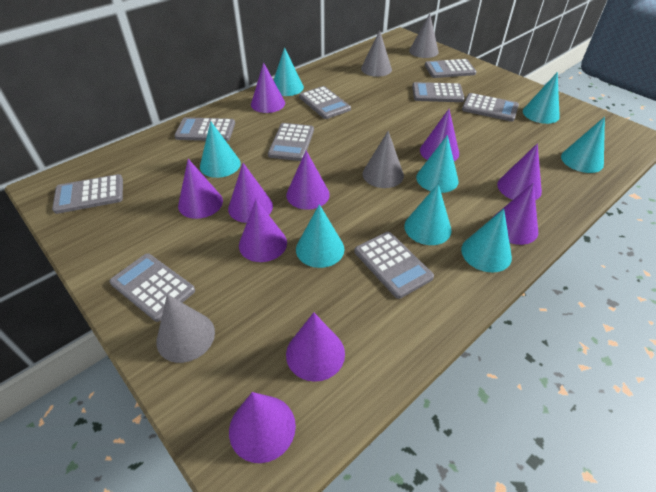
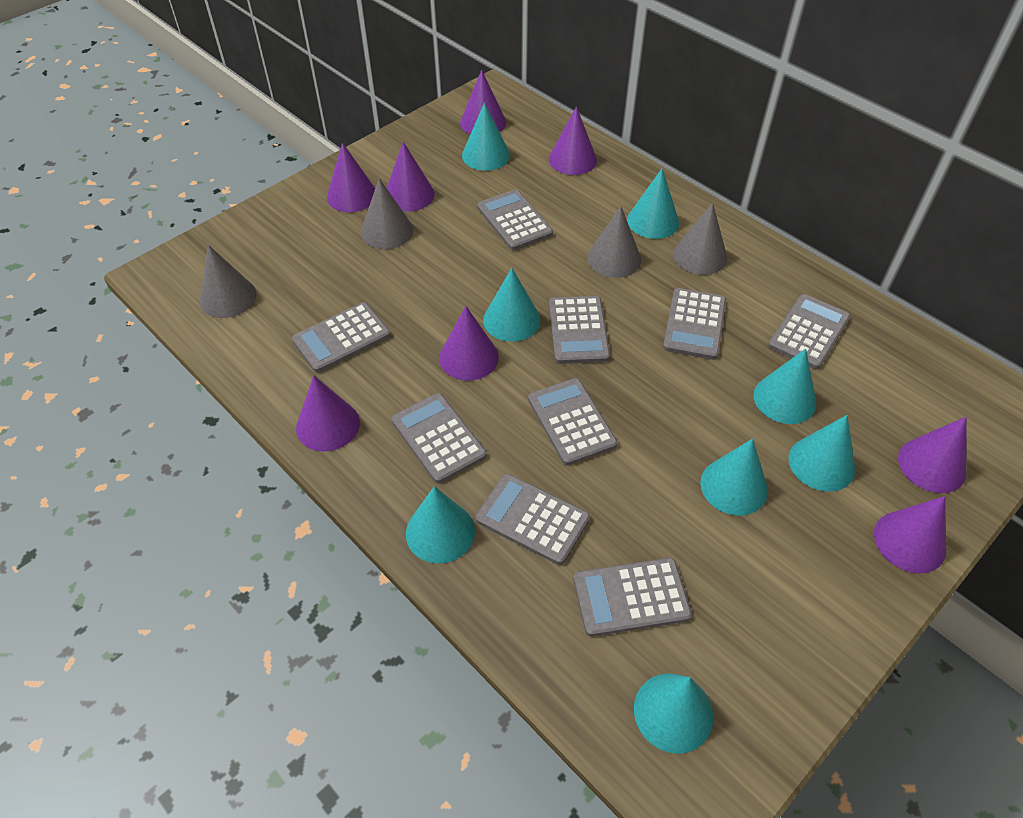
purple cone: [178,159,223,219] [228,163,273,223] [229,392,296,463] [239,199,287,262] [251,62,285,113] [286,151,330,210] [286,312,345,382] [420,109,459,161] [492,183,538,245] [497,143,542,200] = 10 -> [296,375,360,452] [327,143,375,212] [387,142,435,211] [439,306,499,381] [460,70,506,134] [549,107,597,175] [874,496,946,573] [898,417,967,493] = 8

